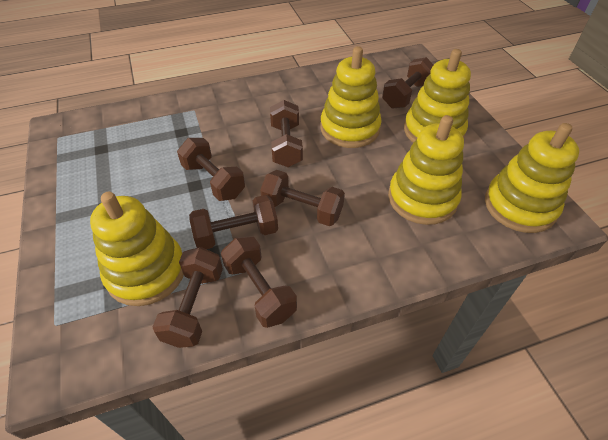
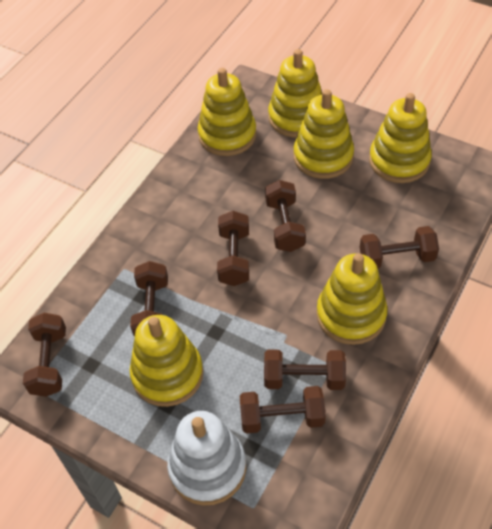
white stacking toy: none = 0 -> [167,411,246,506] = 1
yellow stacking toy: [90,192,184,306] [320,46,382,148] [388,115,464,225] [404,49,471,143] [485,123,579,233] = 5 -> [130,315,203,407] [198,68,257,156] [268,49,322,138] [294,89,354,179] [317,253,387,345] [369,93,432,183] = 6

